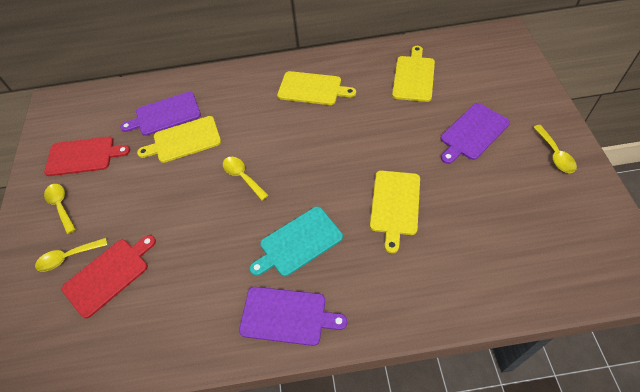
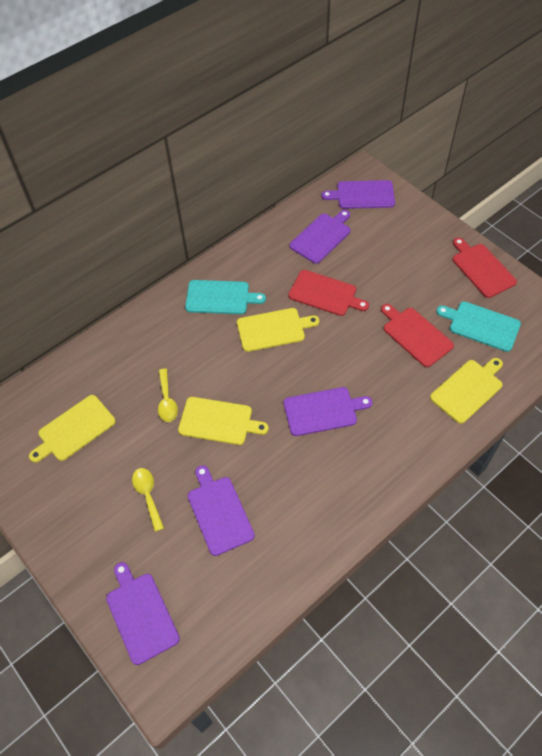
purple cutting board: [120,91,201,136] [239,287,347,346] [441,103,510,164] = 3 -> [106,562,180,665] [188,465,255,556] [284,387,372,436] [289,210,351,264] [322,180,395,209] = 5
red cutting board: [44,137,130,176] [62,235,156,318] = 2 -> [288,270,369,316] [381,304,454,367] [452,238,517,298] = 3
turquoise cutting board: [250,206,343,277] = 1 -> [185,280,266,314] [436,301,521,352] = 2
yellow spoon: [35,238,108,272] [44,184,76,234] [223,157,269,201] [533,125,577,173] = 4 -> [132,468,164,532] [158,369,178,422] = 2

